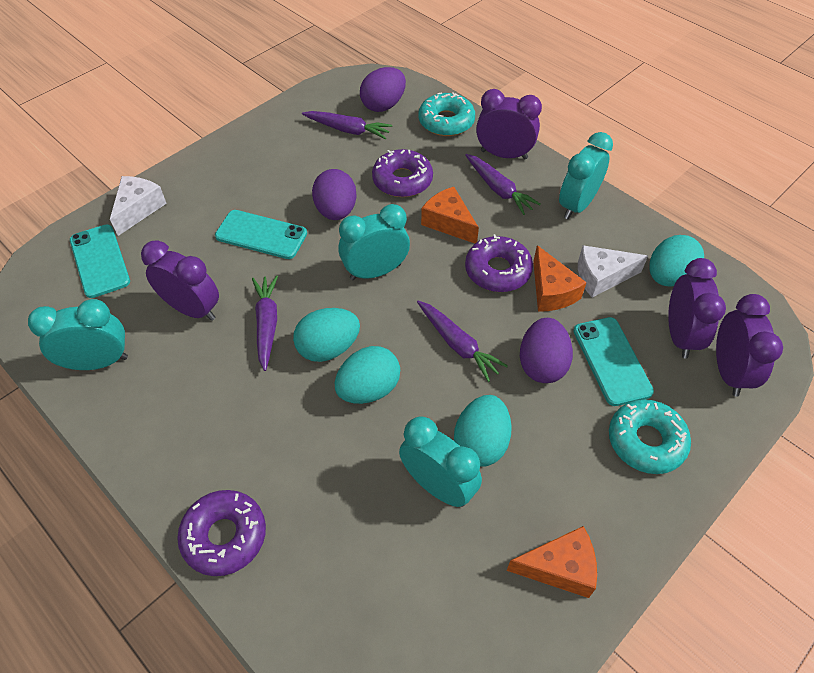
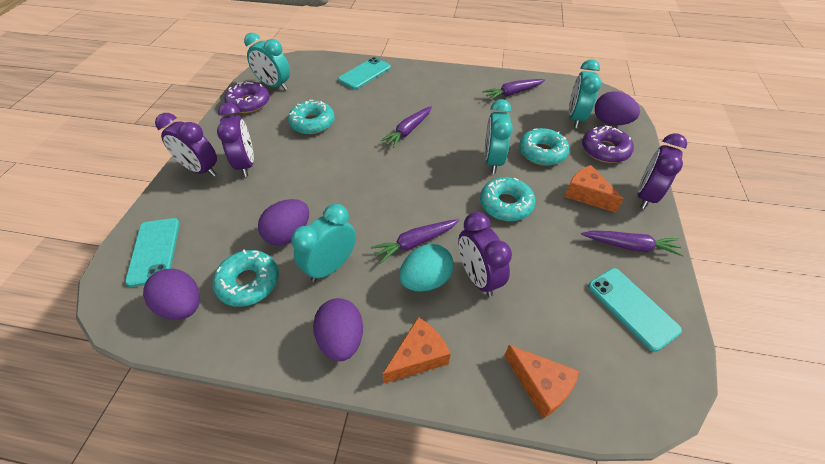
purple donut: [177,490,266,576] [372,149,433,197] [465,234,533,292] = 3 -> [224,82,270,113] [582,125,634,163] = 2
purple egg: [312,169,357,220] [360,67,406,112] [520,318,573,383] = 3 -> [143,269,200,320] [258,199,309,246] [313,298,363,361] [595,91,640,125] = 4
turquoise donut: [419,92,475,136] [609,399,691,474] = 2 -> [212,249,279,307] [288,100,335,134] [480,177,536,221] [519,128,569,166] = 4
turquoise egg: [293,308,360,362] [335,346,400,404] [454,395,512,467] [649,235,704,286] = 4 -> [399,244,454,292] = 1
white cheese: [110,176,167,236] [578,245,648,298] = 2 -> none = 0

